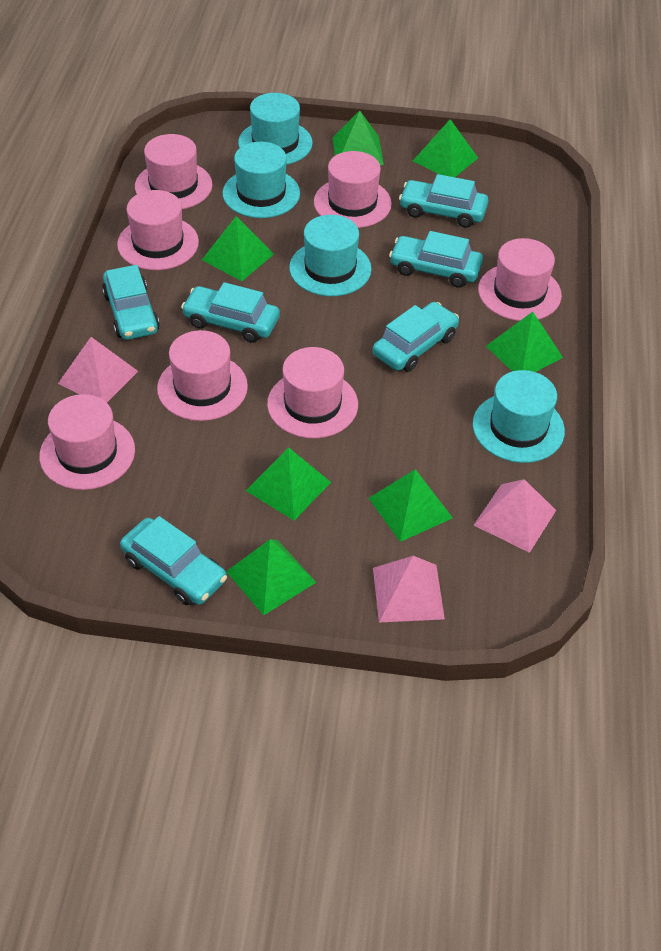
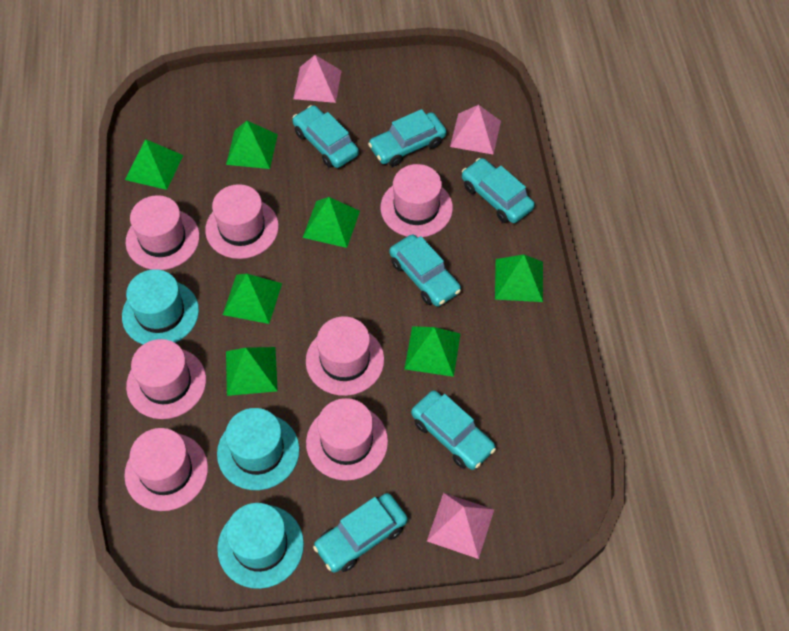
turquoise hat: [223,142,300,218] [238,93,313,165] [289,215,372,296] [473,370,565,463] = 4 -> [122,269,199,345] [217,408,300,490] [217,503,304,589] = 3

